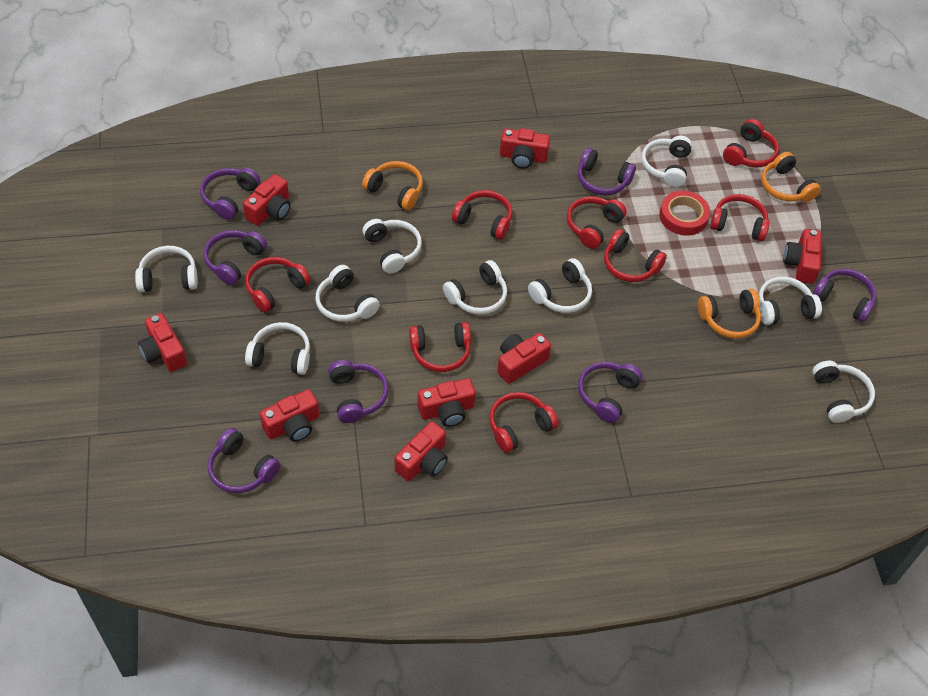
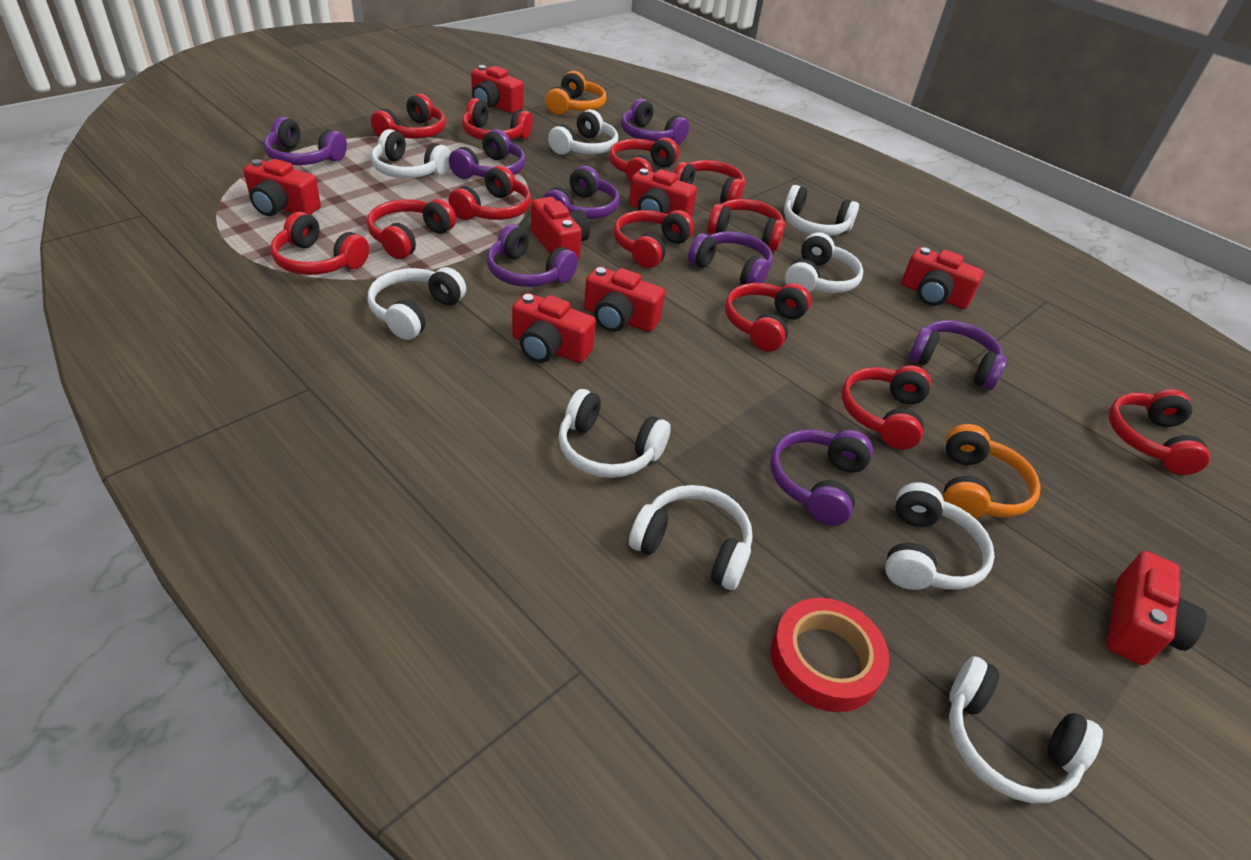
orange headphones: [362,161,423,211] [698,289,761,339] [761,152,821,202] = 3 -> [546,71,606,115] [943,424,1041,519] = 2
purple headphones: [200,168,260,220] [204,230,267,285] [208,428,280,493] [328,360,389,423] [578,148,636,195] [578,362,642,423] [813,268,876,323] = 7 -> [264,117,347,165] [449,129,526,179] [487,224,578,287] [543,166,620,219] [621,99,689,144] [688,231,773,285] [770,429,873,526] [909,320,1007,390] = 8
red headphones: [245,257,311,313] [409,322,471,372] [452,190,512,240] [489,392,559,453] [567,196,627,249] [604,229,667,282] [710,194,770,241] [723,119,779,167] = 8 -> [270,212,369,275] [367,199,456,259] [371,94,446,139] [449,165,531,220] [462,98,533,140] [609,137,679,182] [613,210,694,268] [674,160,745,204] [707,199,785,251] [725,283,811,352] [841,365,931,450] [1109,389,1210,475] = 12

